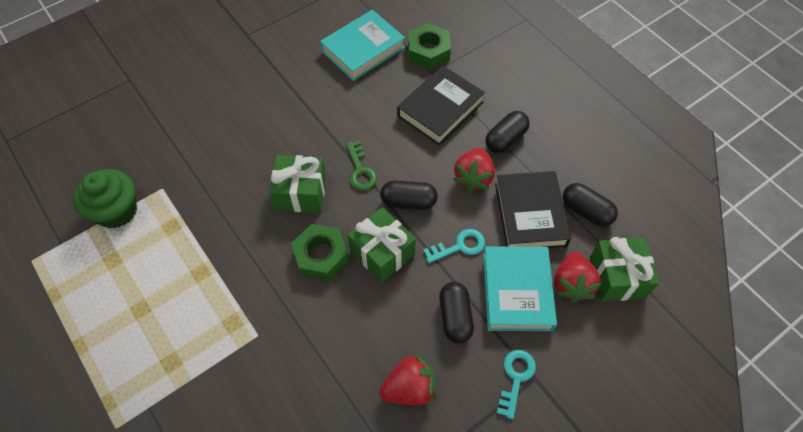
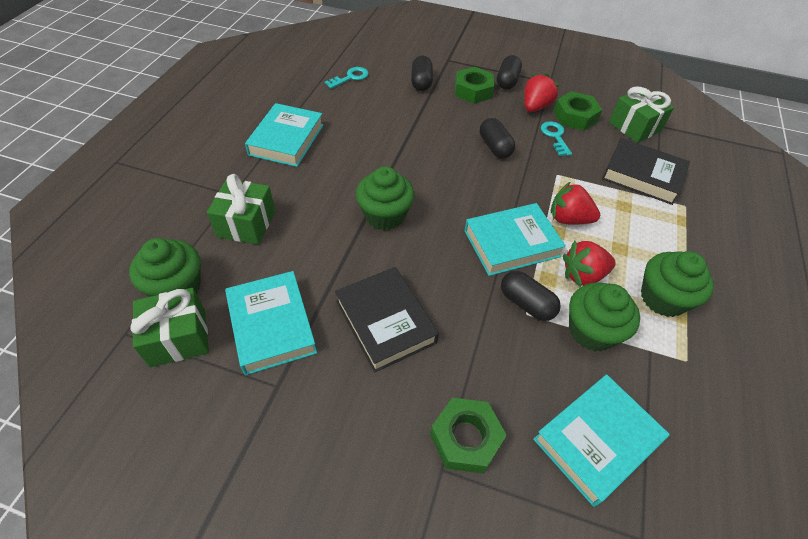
green cupcake: [73,169,137,229] = 1 -> [129,238,201,297] [356,166,414,230] [569,282,640,351] [641,251,714,317] = 4
green key: [346,140,377,190] = 1 -> none = 0
green nut: [291,224,349,281] [408,23,451,69] = 2 -> [430,398,507,473] [455,67,495,103] [553,91,602,130] = 3
turquoise book: [320,10,405,81] [483,246,557,331] = 2 -> [225,271,317,375] [245,103,323,167] [464,203,566,276] [533,374,670,507] = 4

